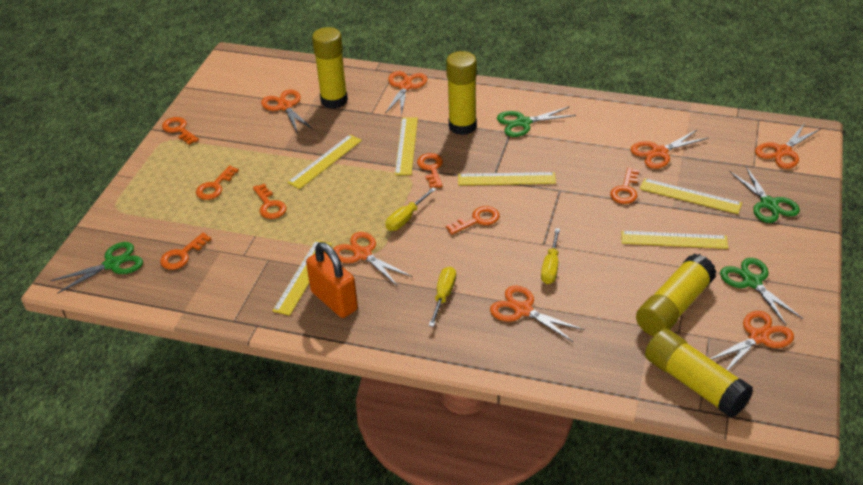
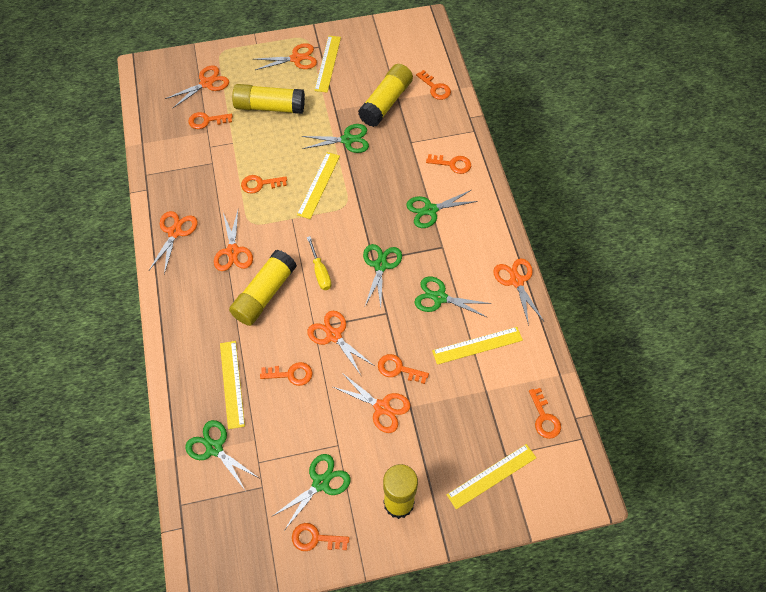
green scissors: [50,242,143,294] [497,107,576,137] [720,258,803,325] [730,166,800,223] = 4 -> [185,420,259,490] [271,454,351,529] [302,124,369,153] [363,244,402,308] [406,190,478,228] [415,276,491,318] = 6
orange key: [160,233,212,270] [162,117,199,145] [196,165,239,200] [253,184,287,219] [417,153,443,188] [446,206,500,235] [610,168,639,204] = 7 -> [188,112,233,129] [241,175,287,194] [260,362,313,386] [292,523,349,551] [378,354,429,384] [416,70,451,100] [426,154,471,174] [529,388,561,439] = 8
orange padlock: [306,242,358,318] = 1 -> none = 0
yellow ruler: [273,240,332,316] [287,135,362,189] [395,117,418,175] [458,172,556,185] [621,231,728,249] [640,178,742,214] = 6 -> [220,341,245,429] [297,152,340,219] [314,36,341,92] [432,327,523,365] [447,444,536,509] = 5
yellow screwdriver: [385,187,436,231] [429,267,456,327] [541,228,560,284] = 3 -> [307,236,331,290] = 1

